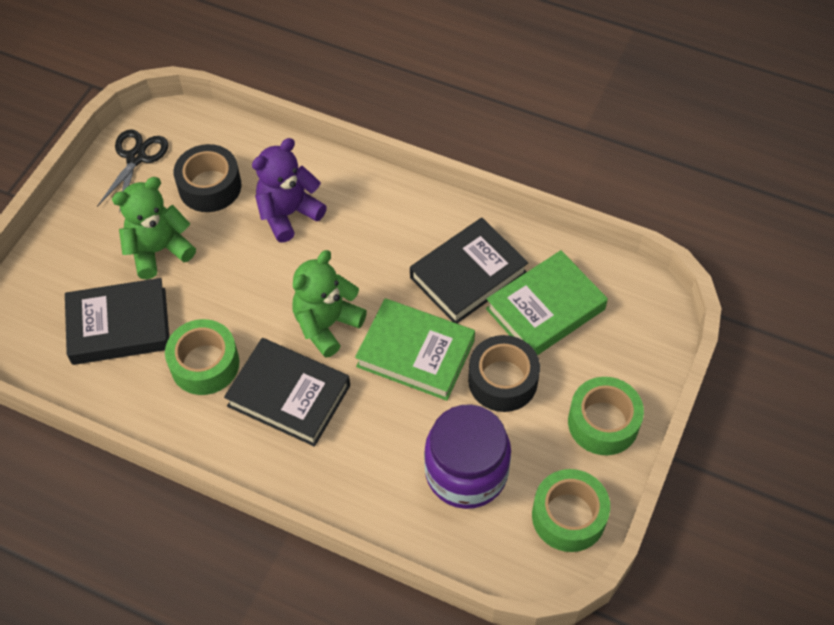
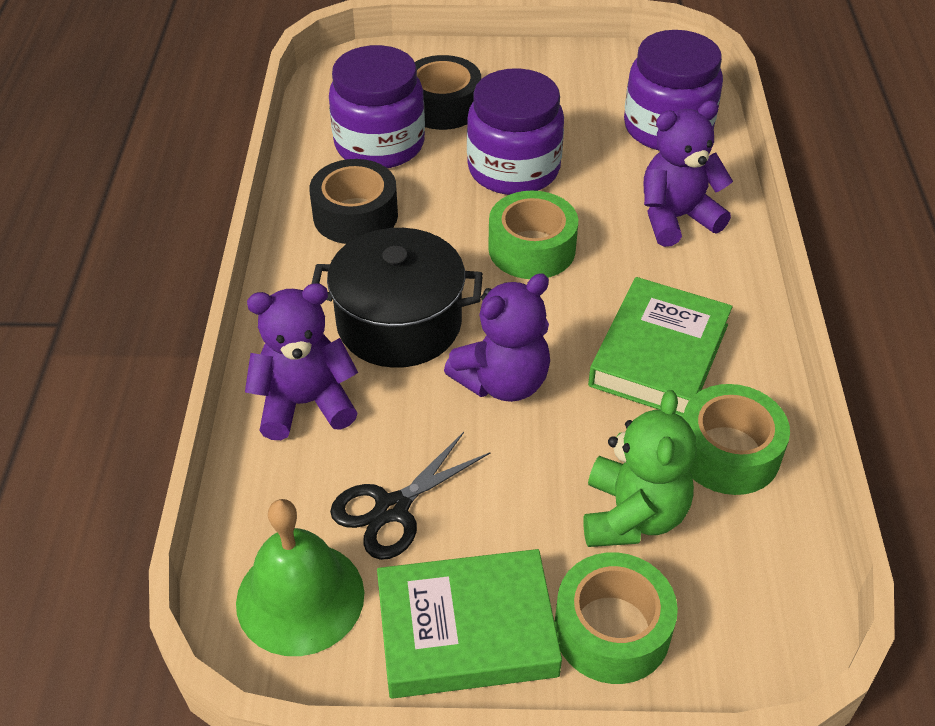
black book: [65,278,169,365] [224,338,350,447] [410,218,528,323] = 3 -> none = 0
black pot: none = 0 -> [312,228,483,368] = 1
green bell: none = 0 -> [236,499,364,656] = 1
green teddy bear: [112,177,196,279] [293,250,367,358] = 2 -> [583,390,697,547] = 1
purple jar: [424,404,511,509] = 1 -> [329,45,425,168] [467,68,564,195] [624,30,723,150] = 3
purple teddy bear: [252,138,327,243] = 1 -> [245,283,358,440] [444,273,550,402] [644,100,733,247] = 3

